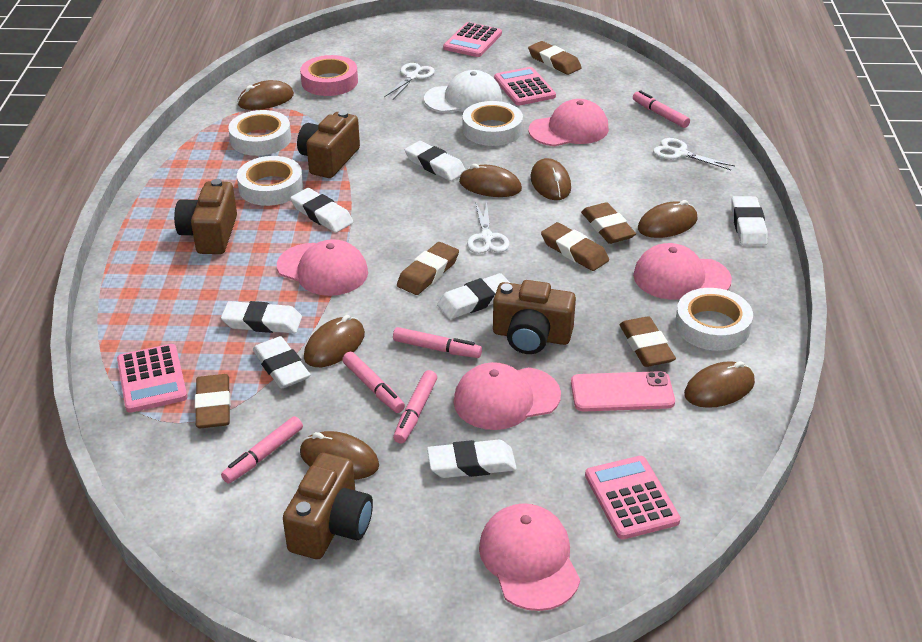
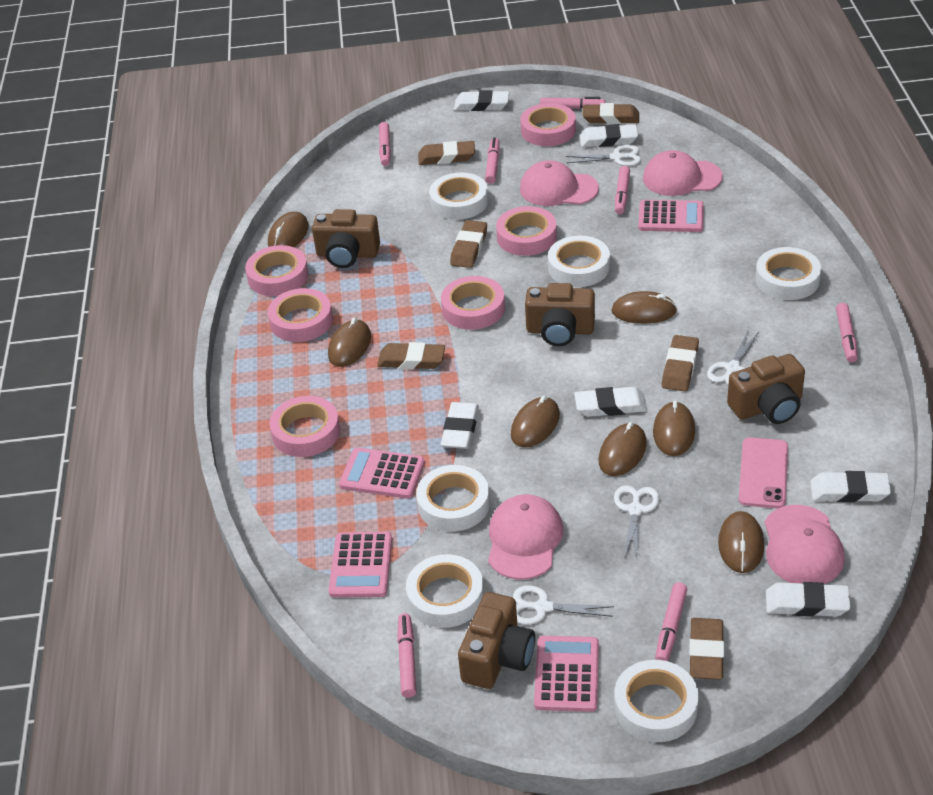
pink cap: [277,239,368,296] [453,362,561,430] [479,503,580,611] [529,99,609,146] [633,243,732,300] = 5 -> [488,494,563,580] [520,160,599,206] [643,150,723,196] [765,505,845,584] = 4
pink marker: [221,416,303,483] [342,352,405,413] [393,327,482,358] [393,370,437,444] [633,90,690,128] = 5 -> [379,122,391,166] [397,613,417,698] [485,138,500,184] [540,97,605,109] [615,166,630,214] [655,582,687,661] [836,303,858,362] = 7
pink tape: [300,55,358,96] = 1 -> [245,245,308,296] [268,288,333,342] [269,396,340,457] [441,276,505,330] [496,206,557,256] [520,103,576,146] = 6
white cap: [424,70,502,113] = 1 -> none = 0
white eraser: [221,301,302,333] [253,336,311,389] [290,188,353,233] [405,141,465,181] [427,440,517,478] [437,273,510,319] [731,196,768,246] = 7 -> [441,402,479,449] [454,90,509,111] [574,387,647,417] [580,124,638,147] [766,582,851,617] [810,471,891,502] = 6
white scissors: [384,63,435,100] [467,200,510,254] [653,138,735,170] = 3 -> [513,585,614,625] [566,145,641,166] [614,485,660,559] [707,329,759,385] = 4
white tape: [228,110,291,156] [237,156,303,206] [463,101,523,146] [675,288,753,351] = 4 -> [406,554,484,628] [416,465,490,532] [429,172,488,220] [548,236,610,287] [614,660,699,742] [755,247,821,300] = 6

